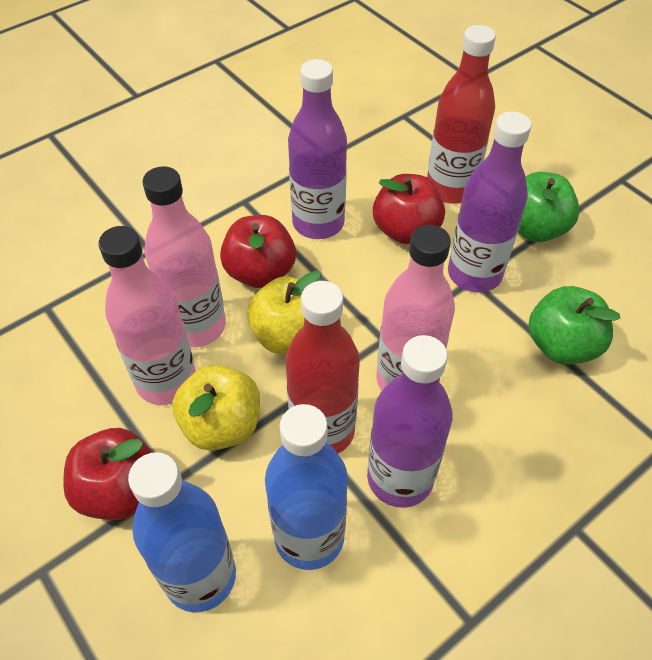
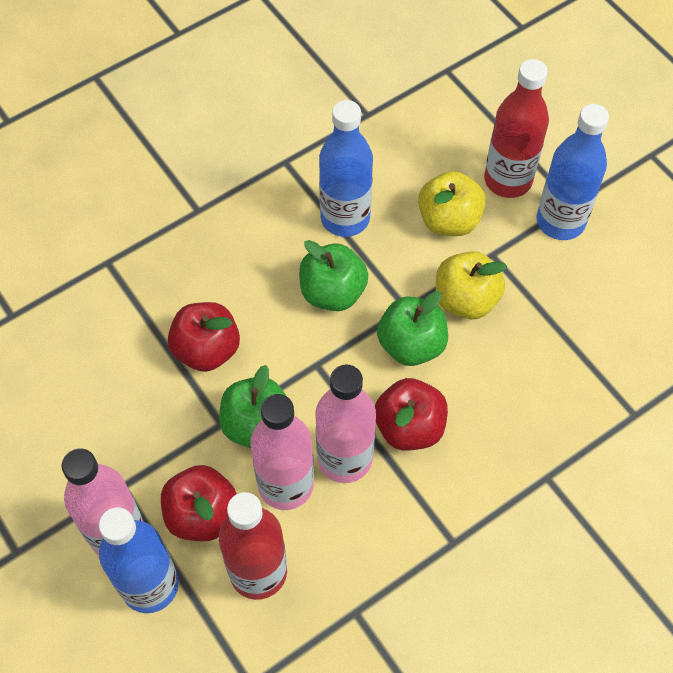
blue bottle: [128,452,236,612] [265,404,348,570] = 2 -> [99,507,179,613] [319,100,373,237] [537,104,609,240] = 3
green apple: [518,172,580,242] [528,286,621,365] = 2 -> [219,365,286,448] [299,240,369,311] [377,291,448,366] = 3
purple bottle: [288,59,347,239] [367,335,453,508] [448,111,531,292] = 3 -> none = 0

